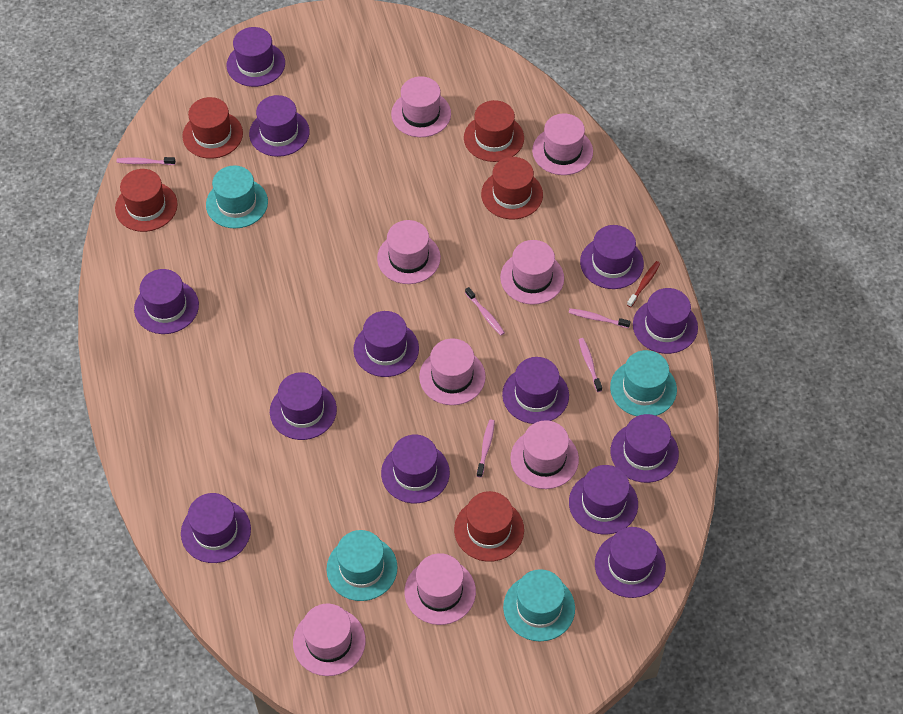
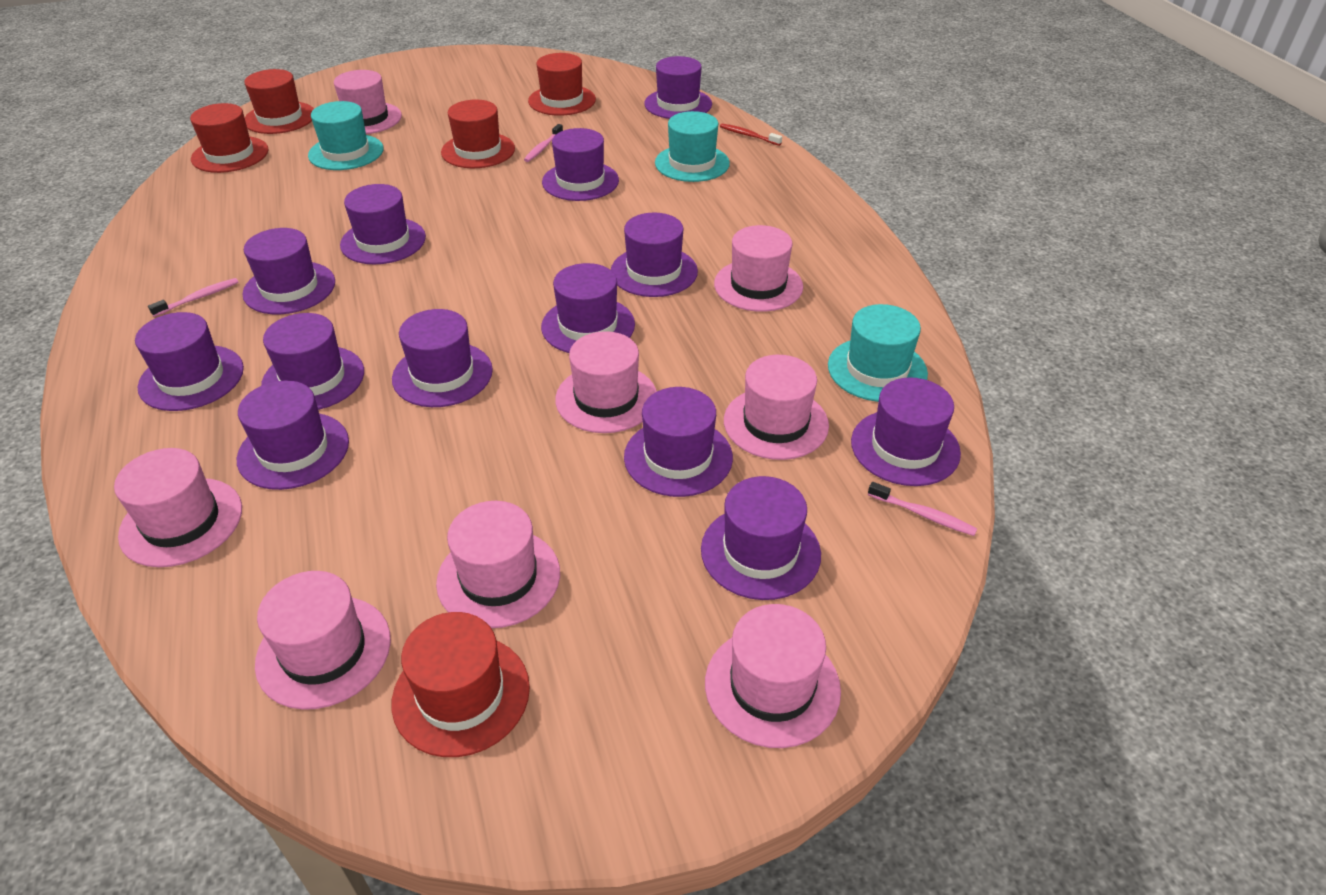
pink toothbrush: [117,157,175,165] [465,287,505,335] [477,420,495,478] [569,308,631,328] [579,338,602,392] = 5 -> [148,278,239,317] [524,124,563,162] [868,482,977,536] = 3
turquoise hat: [206,165,268,228] [326,530,398,601] [503,569,575,642] [610,350,677,416] = 4 -> [308,101,383,170] [655,111,730,182] [828,304,928,402] = 3

